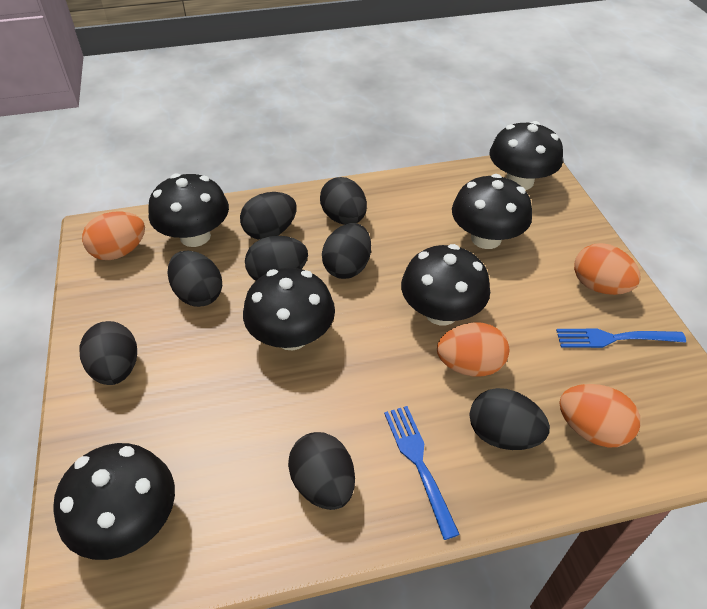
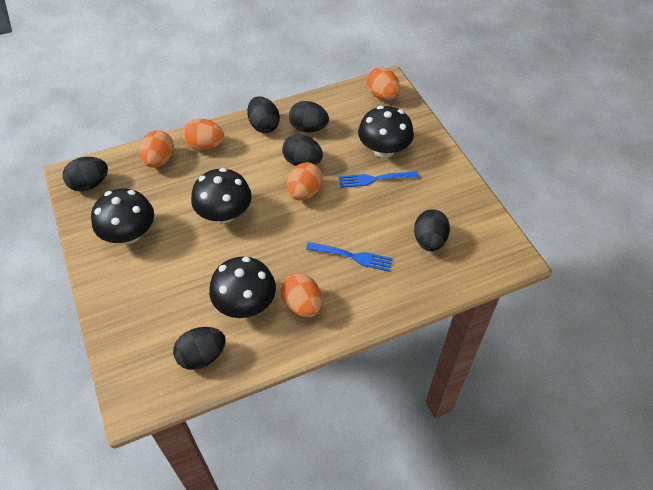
black egg: [79,321,137,385] [167,250,222,307] [240,192,297,240] [245,236,308,281] [288,432,355,510] [320,177,367,225] [322,223,371,279] [470,388,550,450] = 8 -> [63,157,108,192] [173,327,226,370] [247,97,280,133] [282,134,323,166] [289,101,329,132] [414,209,450,251] = 6
black mushroom: [53,443,175,560] [148,173,229,247] [243,268,335,350] [401,244,490,325] [452,174,532,249] [490,121,563,190] = 6 -> [91,188,154,244] [191,168,252,223] [209,257,276,318] [358,106,414,158] = 4
orange egg: [82,211,145,260] [437,322,509,376] [559,384,640,447] [574,243,641,295] = 4 -> [139,130,174,168] [182,119,224,151] [281,273,322,317] [287,162,323,200] [366,67,400,100] = 5

